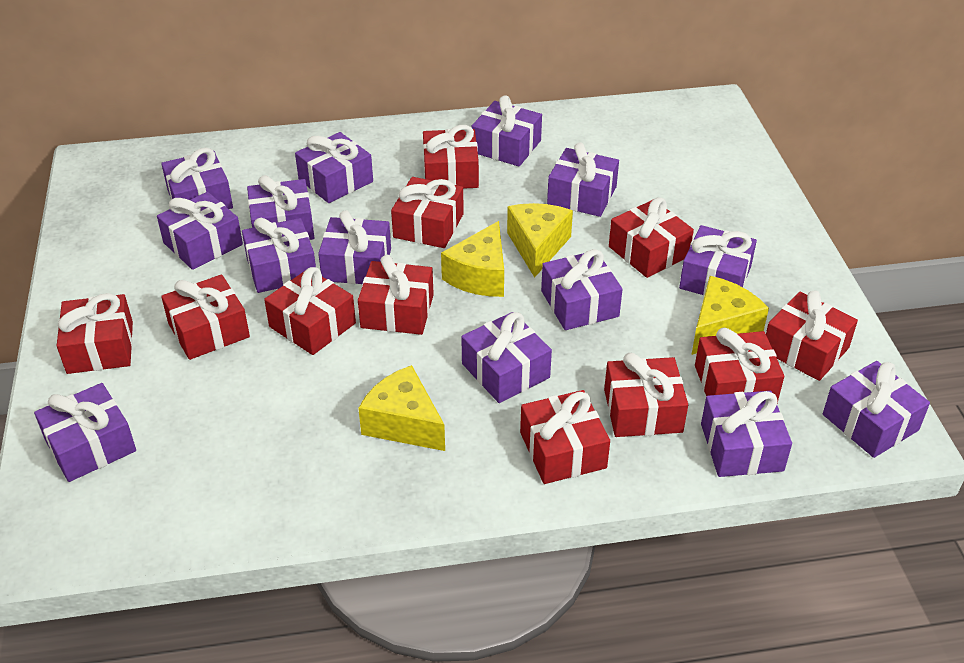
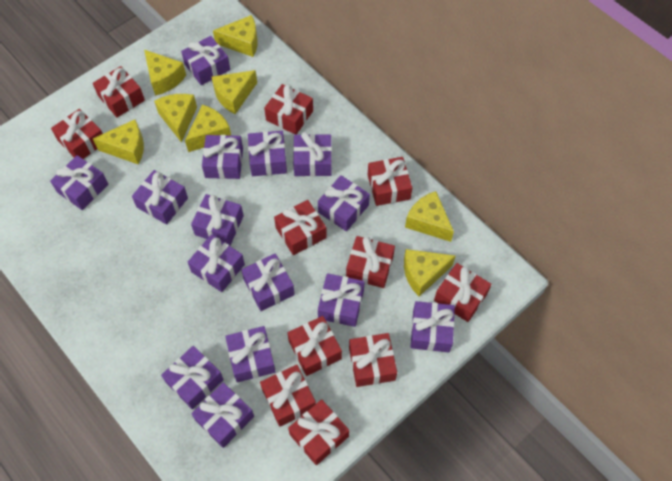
purple gift: [34,383,136,482] [157,192,243,270] [161,148,233,209] [242,217,316,293] [247,175,314,240] [295,132,373,203] [318,210,391,284] [461,312,552,403] [472,95,542,166] [541,249,623,330] [547,142,619,217] [679,225,757,296] [701,391,792,477] [823,361,930,458] = 14 -> [50,155,108,210] [132,170,188,225] [161,346,224,409] [181,36,230,85] [188,234,245,292] [191,194,244,246] [191,383,254,448] [202,135,243,179] [225,326,276,382] [241,253,295,311] [248,131,287,176] [293,132,332,176] [318,175,370,231] [318,273,365,327] [410,301,455,352] = 15
yellow cheese: [358,365,445,451] [441,221,504,297] [507,203,573,278] [691,276,769,355] = 4 -> [93,120,144,165] [144,50,186,96] [154,94,197,143] [185,104,231,152] [212,70,257,114] [213,15,258,57] [404,249,456,296] [405,191,454,242] = 8

